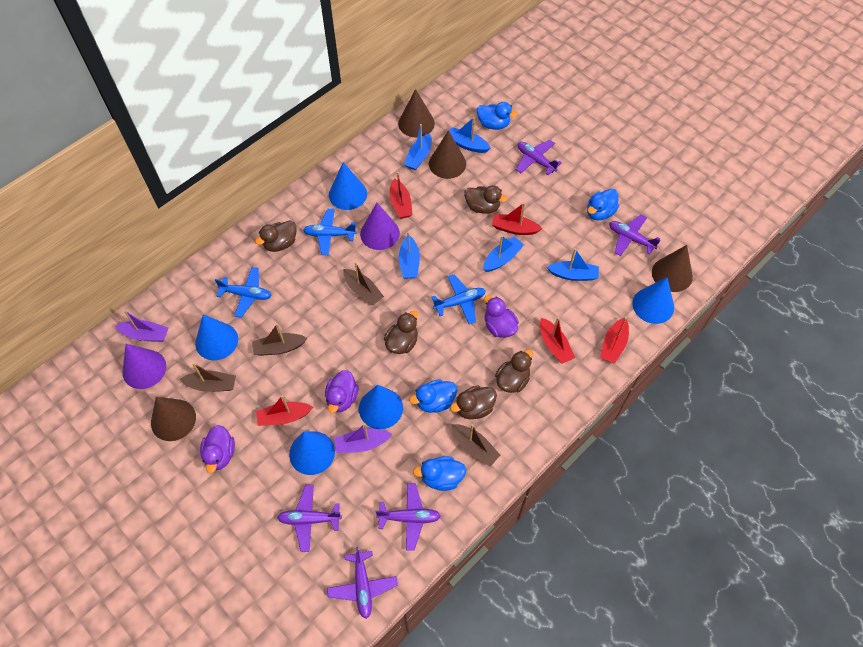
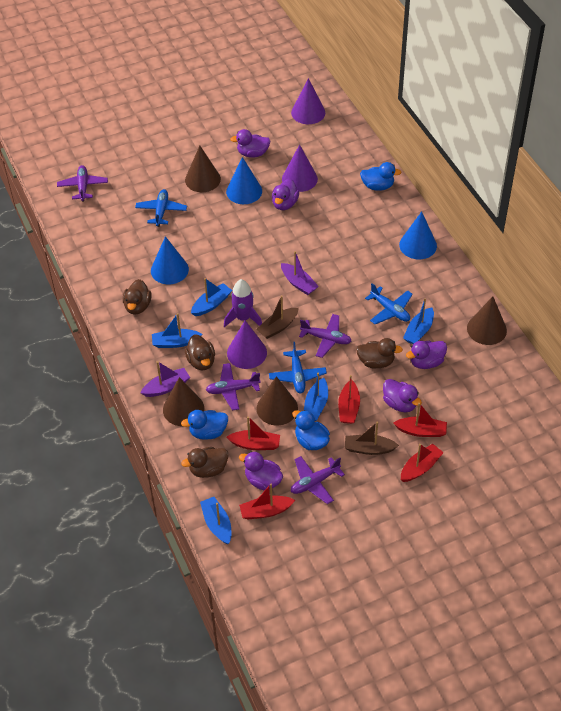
blue cone: [195,314,238,360] [289,432,335,475] [329,162,367,210] [359,385,403,429] [632,277,674,324] = 5 -> [151,236,189,284] [226,157,262,204] [399,211,437,259] = 3
blue duck: [409,379,457,413] [413,456,466,491] [477,102,517,130] [587,189,619,220] = 4 -> [181,410,228,440] [292,410,330,450] [360,162,402,191] = 3
brown boat: [179,363,236,392] [252,323,307,356] [344,262,384,305] [451,424,500,467] = 4 -> [256,295,299,339] [345,422,399,455] = 2
brown duck: [255,220,296,252] [384,311,418,354] [450,386,497,419] [464,185,508,214] [495,349,533,393] = 5 -> [123,279,152,315] [181,447,229,478] [185,334,215,370] [356,338,403,368] = 4
purple cone: [122,344,166,389] [360,203,400,250] = 2 -> [227,320,267,369] [282,144,318,192] [291,78,325,124] = 3
purple duck: [200,425,235,473] [325,370,358,413] [484,295,519,338] = 3 -> [230,129,271,158] [239,452,283,491] [272,179,299,210] [383,379,422,412] [406,341,447,369] = 5
purple plane: [277,485,342,552] [327,547,398,619] [375,483,441,550] [516,140,562,175] [609,214,660,256] = 5 -> [57,165,108,202] [206,363,261,411] [291,456,345,504] [299,314,351,358] = 4
purple rocket: none = 0 -> [224,279,262,327] = 1

